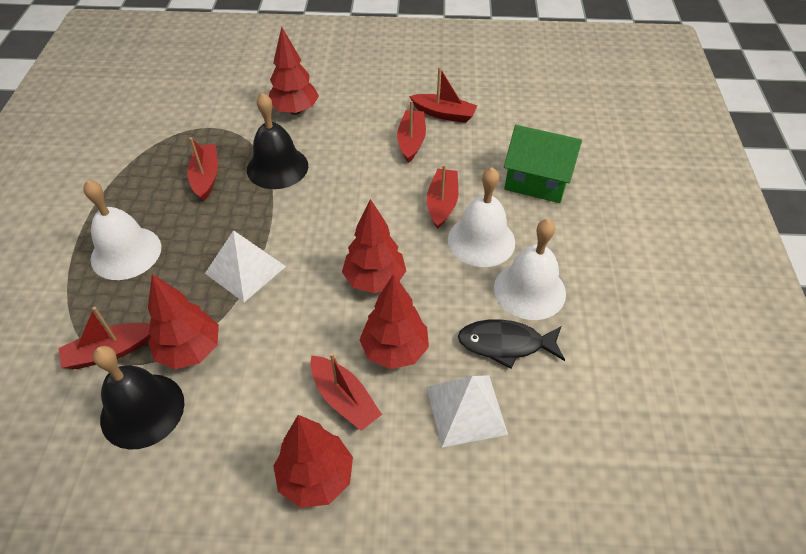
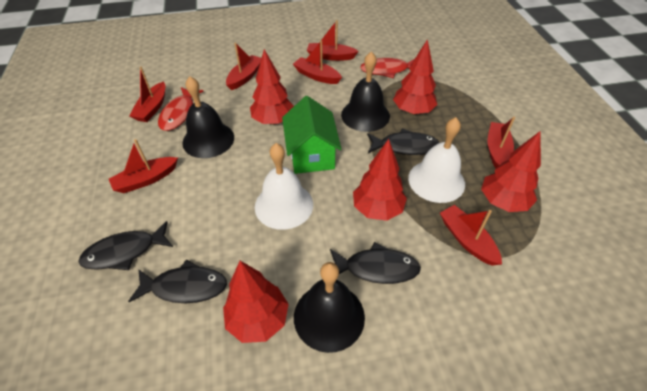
black bell: [93,346,185,450] [247,93,308,189] = 2 -> [182,76,234,158] [294,262,365,353] [341,52,390,132] = 3
black fish: [458,319,565,369] = 1 -> [78,221,173,270] [128,260,227,303] [330,242,421,284] [367,128,439,155] = 4
red boat: [59,307,151,369] [187,137,218,201] [310,353,382,431] [397,101,426,163] [409,67,477,123] [427,164,459,229] = 6 -> [109,139,178,193] [129,67,165,122] [226,43,261,90] [293,40,342,84] [307,20,359,61] [440,205,502,266] [488,117,515,168] = 7
red fish: none = 0 -> [158,87,203,131] [360,58,414,78] = 2
white bell: [83,180,161,280] [448,167,515,267] [494,219,566,320] = 3 -> [255,143,313,230] [408,117,465,203] = 2
white pyramid: [205,230,286,302] [427,375,508,448] = 2 -> none = 0

